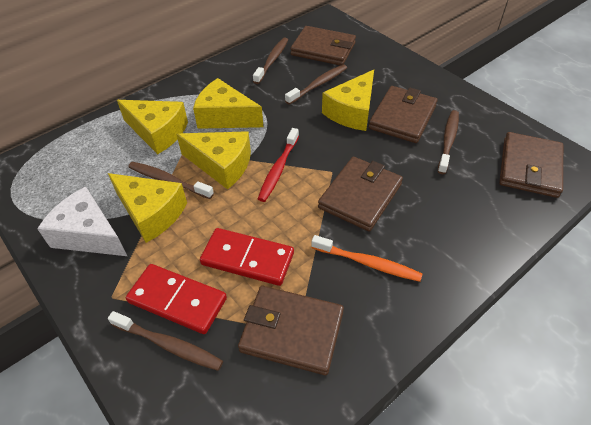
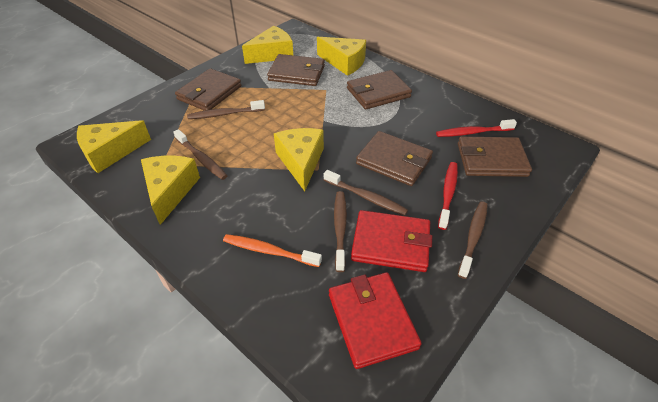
red domino: [126,264,227,334] [200,228,294,286] = 2 -> none = 0
red toothbrush: [258,128,299,202] = 1 -> [436,119,517,137] [438,162,458,230] = 2
red wallet: none = 0 -> [329,272,422,369] [351,210,432,272] = 2
white cheese: [37,187,127,256] = 1 -> none = 0

